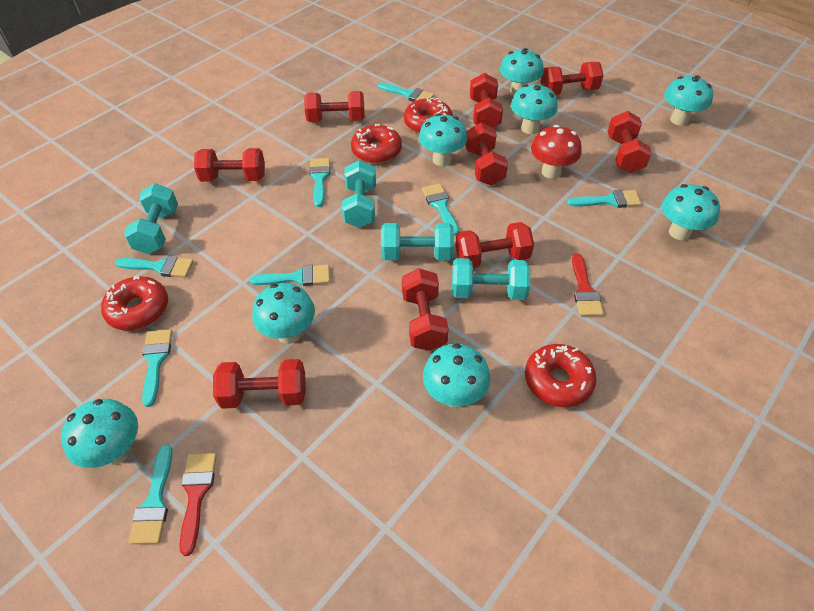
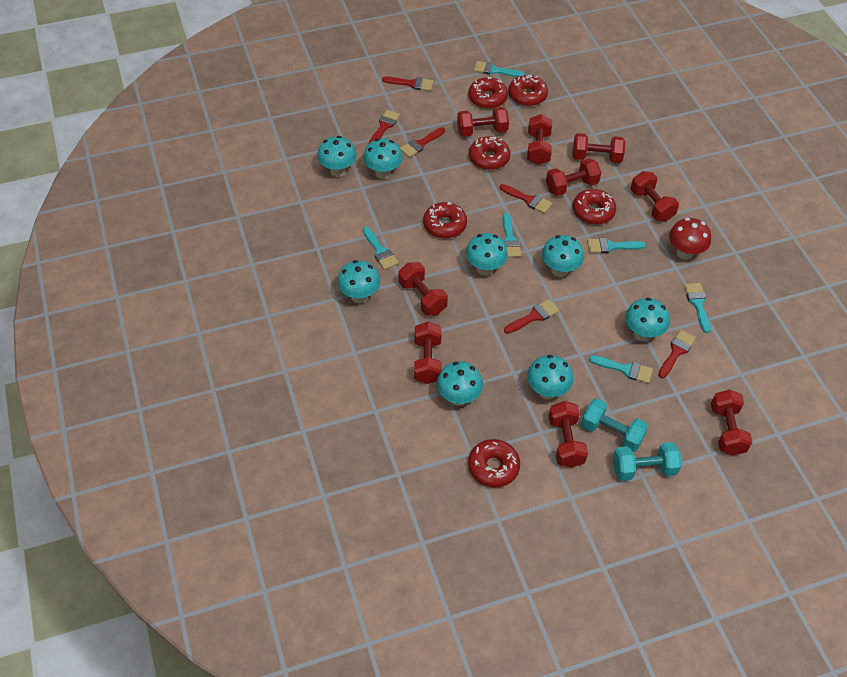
red brush: [179,453,217,556] [572,253,604,316] = 2 -> [369,110,400,143] [382,76,434,91] [400,127,445,158] [499,184,552,214] [504,299,559,334] [658,330,696,378] = 6
red donut: [101,276,168,330] [351,124,402,164] [404,98,453,133] [525,344,597,407] = 4 -> [423,202,467,238] [468,77,508,109] [468,439,520,488] [469,136,511,170] [508,75,548,106] [572,189,616,224] = 6
turquoise brush: [115,256,194,277] [128,445,172,544] [142,329,172,407] [250,265,330,286] [309,158,330,207] [377,82,434,102] [422,184,459,236] [567,190,642,208] = 8 -> [363,227,399,270] [474,61,525,77] [502,213,521,258] [587,238,646,253] [589,355,653,384] [684,283,711,333] = 6
turquoise dumbbell: [124,184,178,254] [342,160,376,228] [381,223,454,261] [452,258,530,300] = 4 -> [581,398,649,452] [613,442,682,481] = 2

